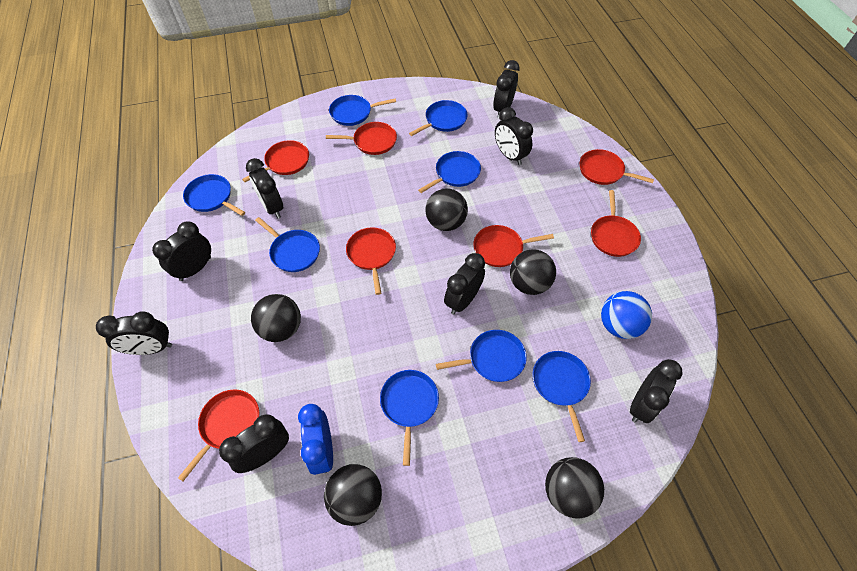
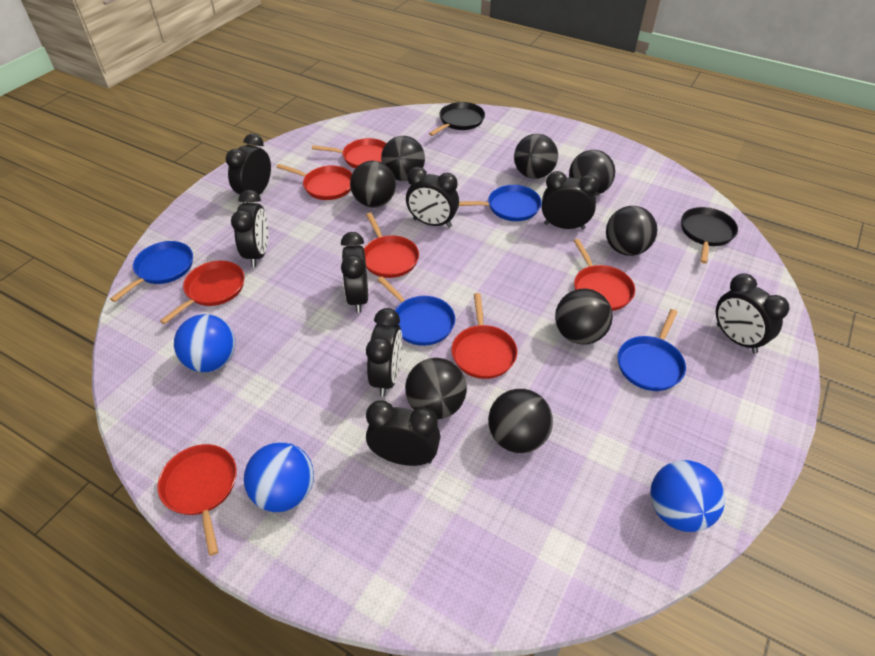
black ball: [251,294,301,342] [324,464,382,526] [425,189,468,231] [510,249,556,295] [545,457,604,519] = 5 -> [350,161,396,208] [381,136,425,181] [405,358,467,419] [488,389,553,453] [514,134,558,179] [555,288,613,344] [569,150,615,195] [606,206,657,256] = 8
black pan: none = 0 -> [429,102,485,136] [681,207,738,264] = 2
blue ball: [601,291,652,339] = 1 -> [174,314,235,372] [244,442,314,512] [650,460,725,532] = 3
blue clock: [298,404,333,475] = 1 -> none = 0
blue pan: [183,174,245,216] [255,217,320,272] [329,95,396,126] [380,370,439,466] [409,100,468,136] [418,151,481,193] [436,330,527,382] [533,351,591,442] = 8 -> [110,241,193,302] [377,277,455,346] [459,185,542,221] [618,309,686,391] = 4

